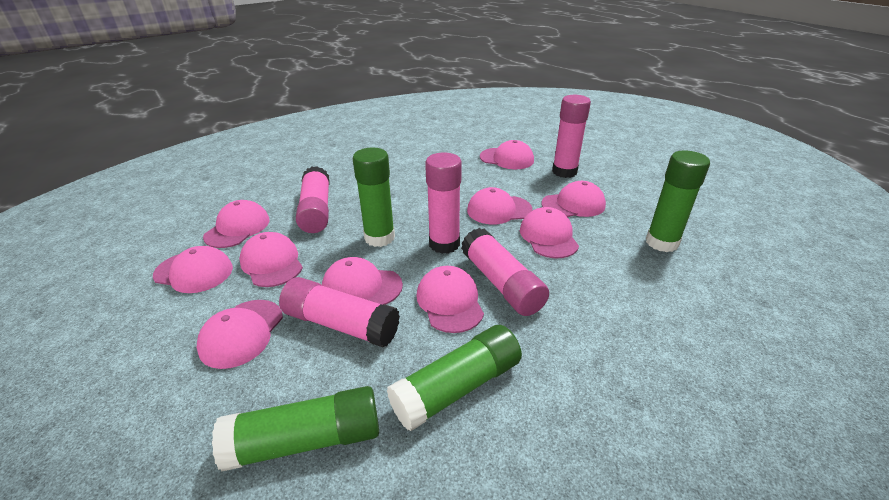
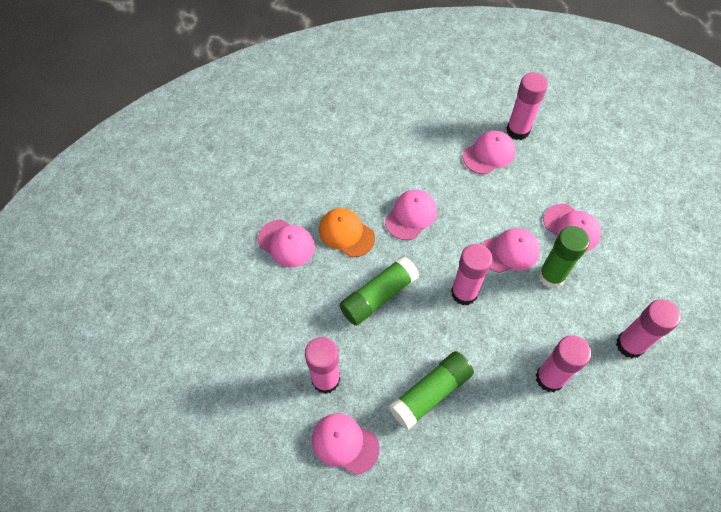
green glue stick: [212,386,379,471] [352,148,395,247] [387,325,522,431] [646,150,710,252] = 4 -> [339,256,419,326] [389,351,474,430] [538,226,590,289] = 3
orange cap: none = 0 -> [319,208,375,257] = 1
pink cap: [153,246,233,293] [197,300,283,369] [203,200,269,248] [239,232,303,287] [322,257,403,305] [416,266,484,333] [467,187,533,224] [480,140,534,169] [520,207,579,258] [542,181,606,217] = 10 -> [258,220,315,267] [312,413,379,475] [385,190,437,240] [463,131,516,174] [482,228,540,273] [544,204,601,252] = 6

